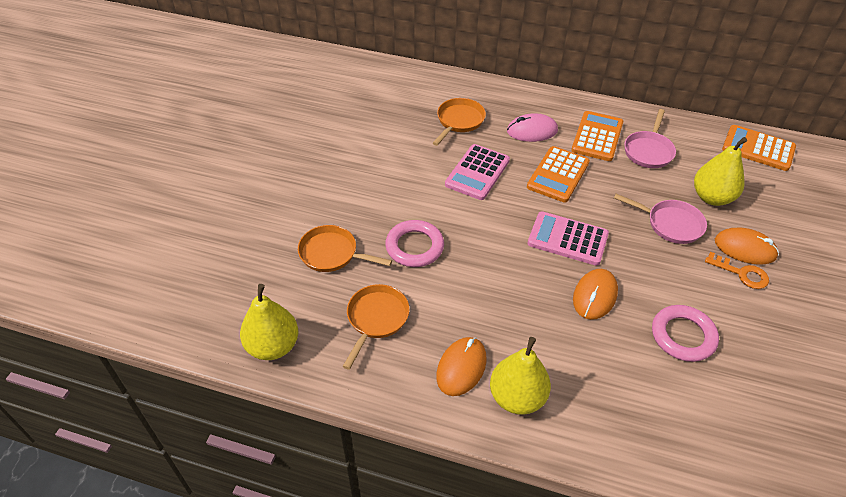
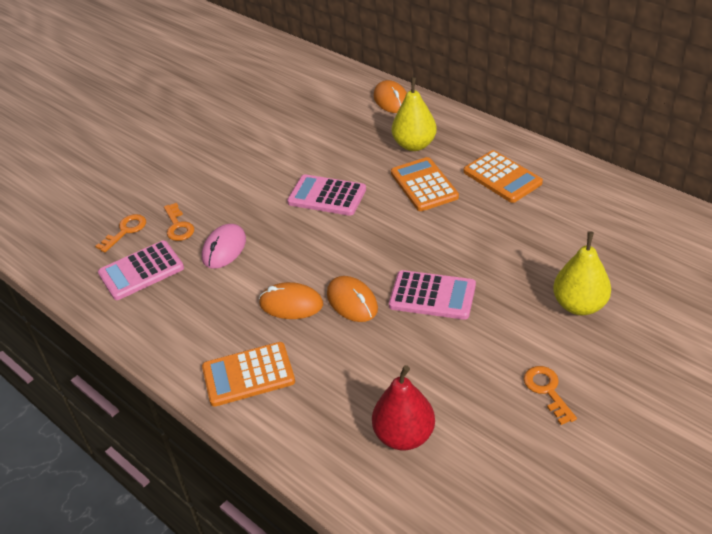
orange key: [705,252,769,289] = 1 -> [95,214,146,253] [164,203,194,241] [524,366,577,425] = 3
orange pan: [298,225,392,272] [342,284,409,370] [433,98,486,146] = 3 -> none = 0
pink calculator: [445,144,510,200] [528,211,609,266] = 2 -> [98,240,184,300] [287,174,366,216] [389,270,476,320] = 3
pink pan: [614,194,707,244] [624,109,676,168] = 2 -> none = 0
pink ring: [385,220,444,267] [652,305,719,362] = 2 -> none = 0
red pear: none = 0 -> [372,365,435,450] = 1
yellow pear: [240,284,298,360] [490,337,551,415] [694,137,747,206] = 3 -> [392,77,437,151] [553,231,611,315] = 2

